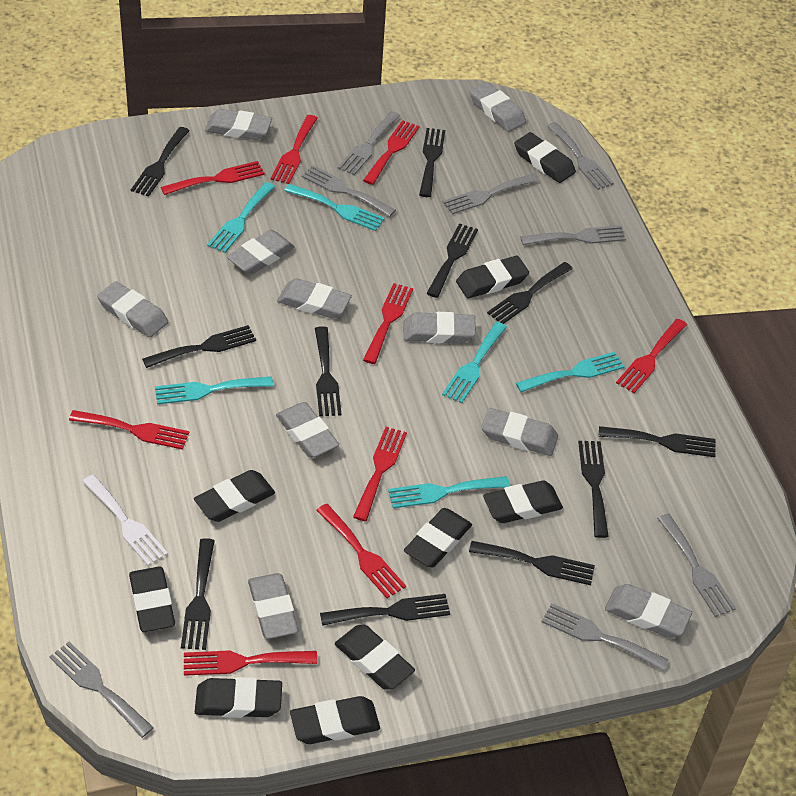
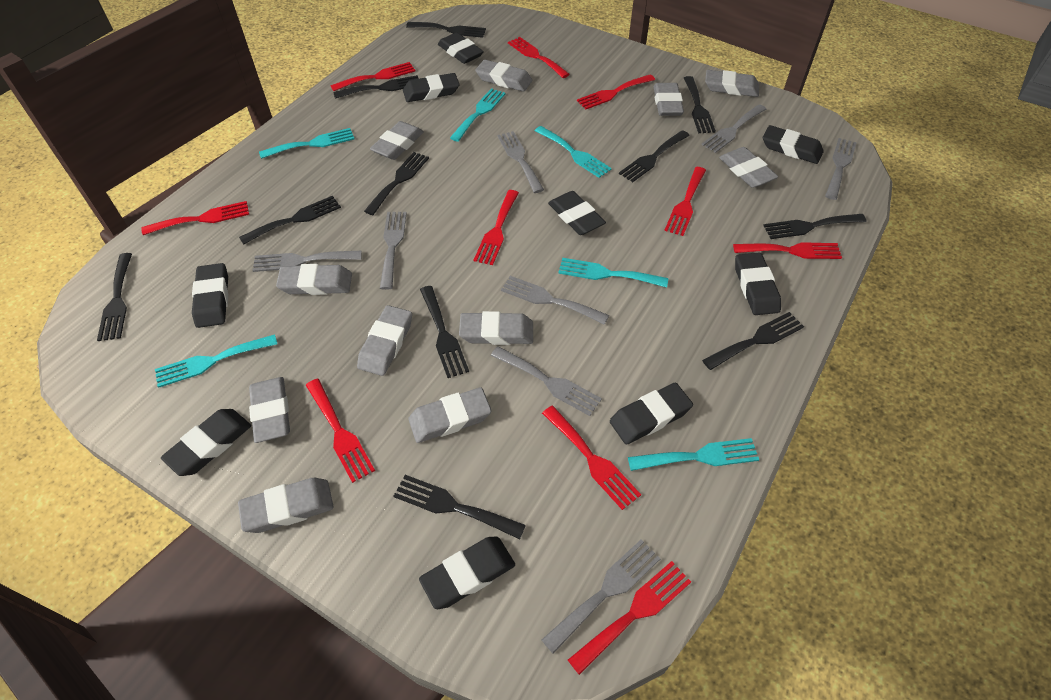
grey eraser: [97,281,168,337] [205,109,272,140] [227,230,295,275] [248,573,299,639] [276,402,339,458] [277,278,352,318] [404,312,476,343] [469,82,526,132] [481,408,558,456] [605,584,692,638] = 10 -> [238,478,334,533] [249,377,290,443] [276,264,352,295] [357,305,412,376] [370,121,424,160] [408,387,491,443] [459,311,533,345] [475,60,532,92] [654,83,684,116] [705,70,759,97] [719,147,778,188] = 11
red fork: [69,410,189,450] [161,161,265,195] [184,650,317,676] [271,115,318,184] [316,504,406,598] [353,427,407,521] [363,120,419,185] [363,283,413,364] [616,319,687,393] = 9 -> [141,201,249,235] [306,379,375,483] [330,62,415,91] [474,190,519,265] [508,37,570,78] [542,406,641,510] [568,561,691,675] [577,74,655,109] [664,167,706,236] [733,242,842,259] = 10
white fork: [82,474,168,566] = 1 -> none = 0

